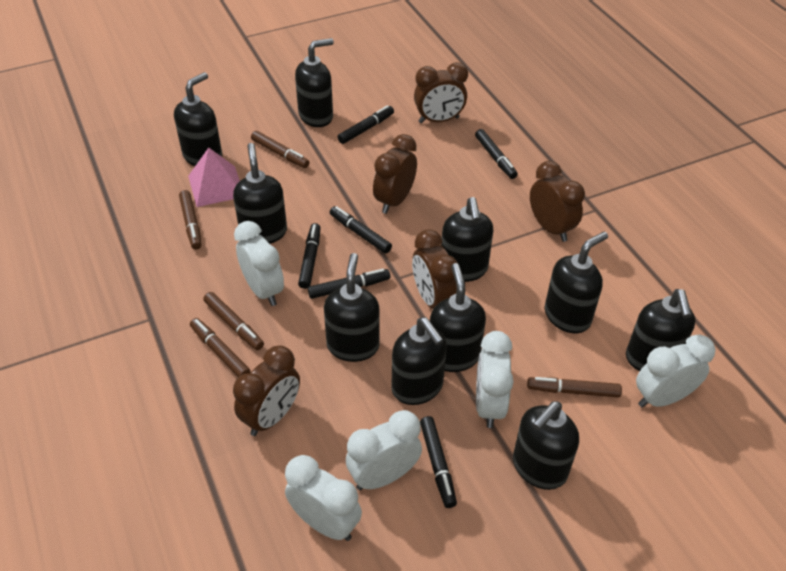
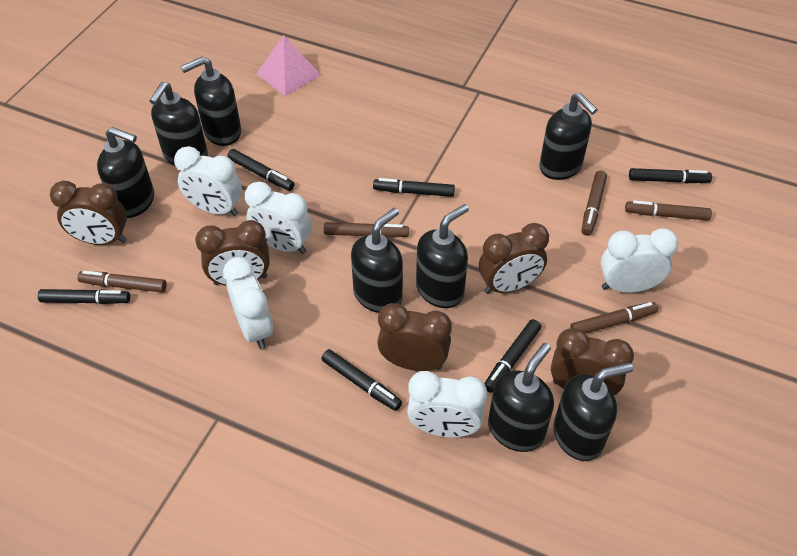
black soap dispenser: [174,72,222,166] [233,143,287,244] [295,38,334,127] [324,253,380,362] [391,317,447,405] [430,263,486,372] [441,197,493,282] [513,401,579,490] [545,232,608,333] [626,289,696,371] = 10 -> [97,127,154,218] [149,82,208,165] [180,56,241,146] [351,208,403,313] [416,204,469,308] [488,343,554,452] [539,92,598,180] [553,363,633,461] = 8

